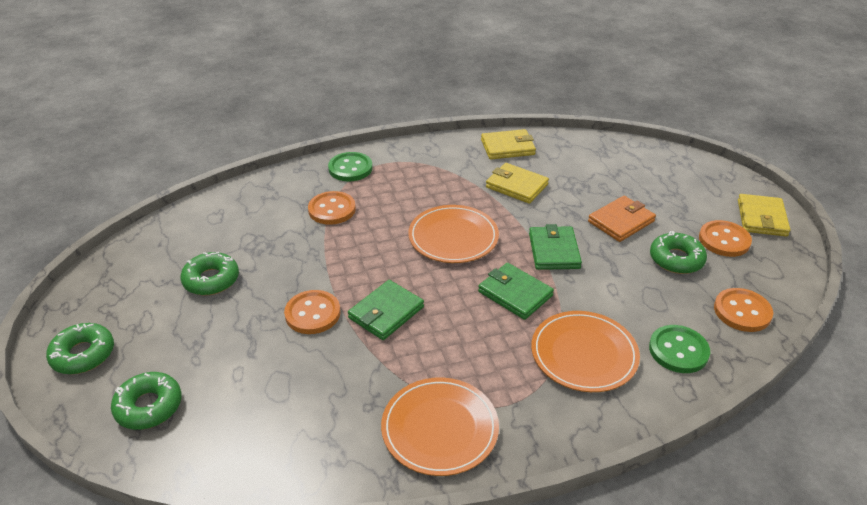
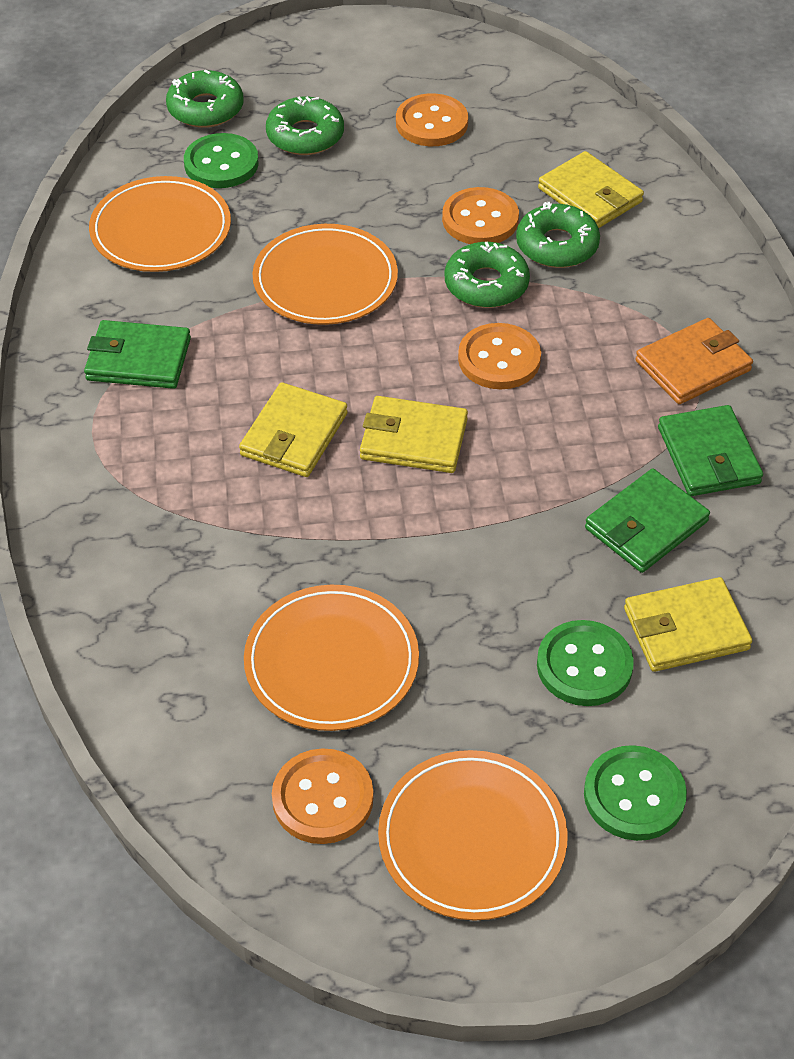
green button: [328,152,373,182] [649,325,710,373] = 2 -> [184,133,259,188] [537,620,634,706] [584,745,687,841] = 3
orange plate: [381,377,499,476] [408,205,499,263] [531,311,640,392] = 3 -> [89,176,231,272] [244,585,419,731] [252,224,398,325] [378,750,568,921] = 4
yellow wallet: [481,129,536,159] [486,163,549,204] [738,194,790,237] = 3 -> [239,382,348,477] [360,396,468,473] [538,151,644,228] [624,577,752,672] = 4

